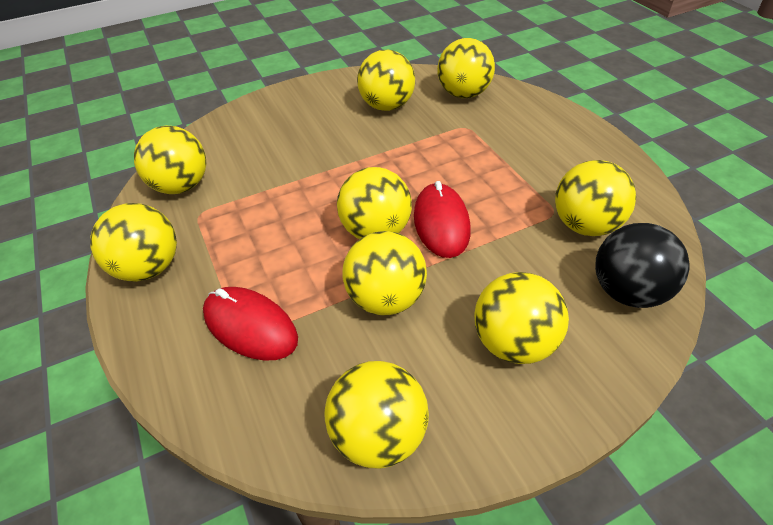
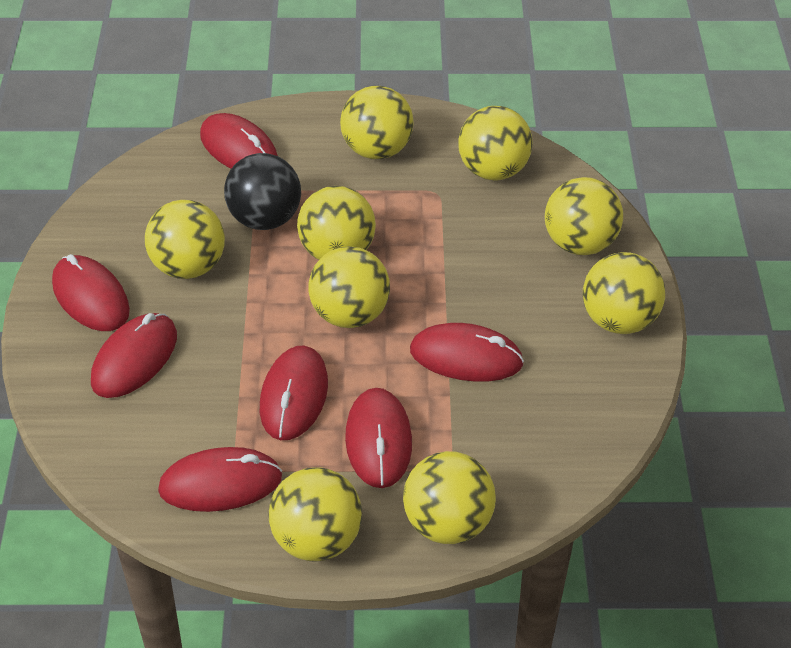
red mouse: [203,287,298,361] [414,181,471,258] = 2 -> [52,254,130,331] [91,313,177,398] [158,447,282,512] [200,113,278,168] [260,346,328,440] [345,388,412,488] [410,323,524,382] = 7

